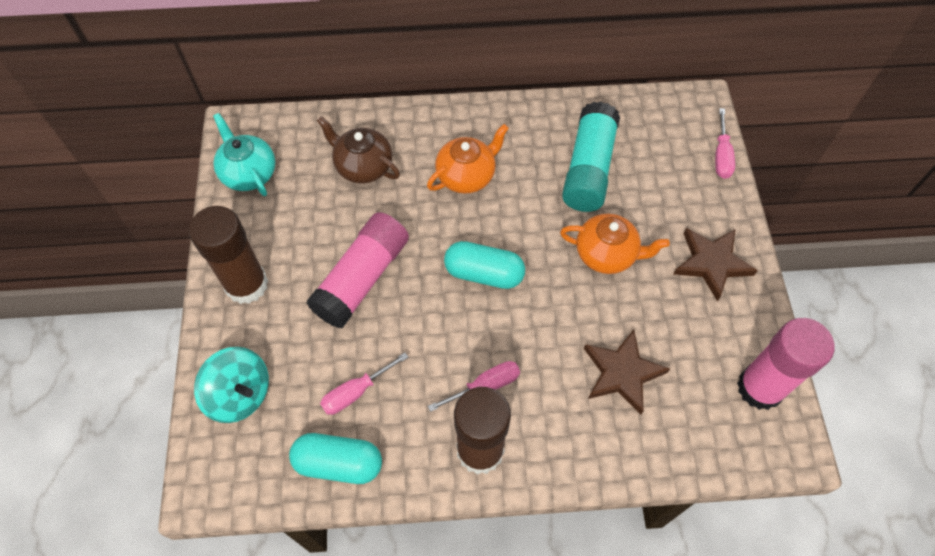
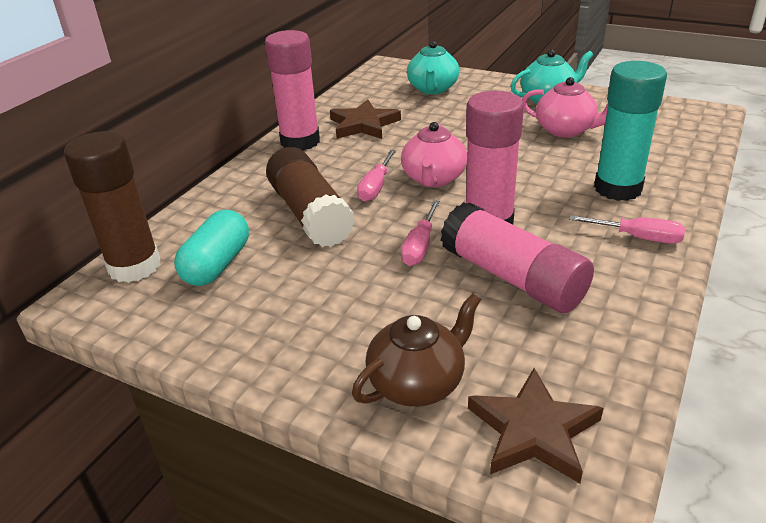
orange teapot: [427,124,509,194] [560,214,670,274] = 2 -> none = 0
pink glue stick: [307,212,409,328] [737,318,834,410] = 2 -> [265,30,320,151] [441,202,594,313] [466,91,524,224] = 3
pink teapot: none = 0 -> [401,122,467,187] [522,77,608,138] = 2
turquoise capsule: [289,433,382,484] [444,241,525,289] = 2 -> [174,210,249,286] = 1
turquoise spinning top: [194,347,269,423] = 1 -> none = 0
turquoise teapot: [213,113,275,196] = 1 -> [407,41,460,94] [511,49,593,104] = 2

